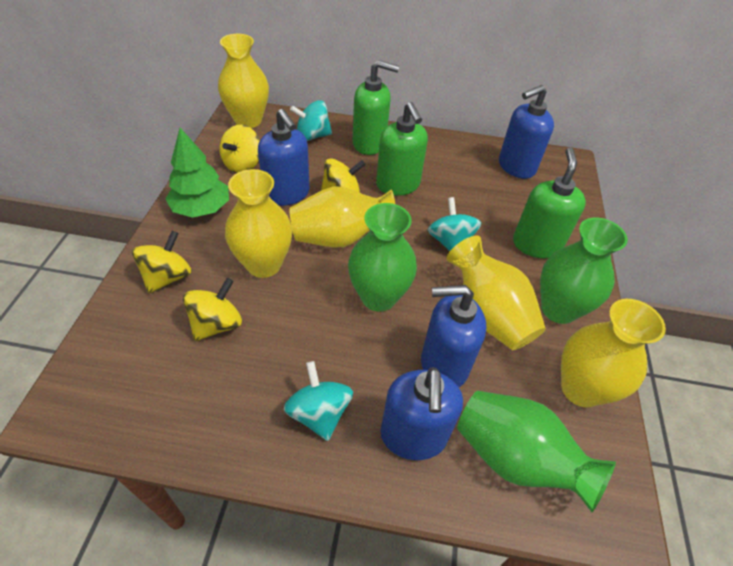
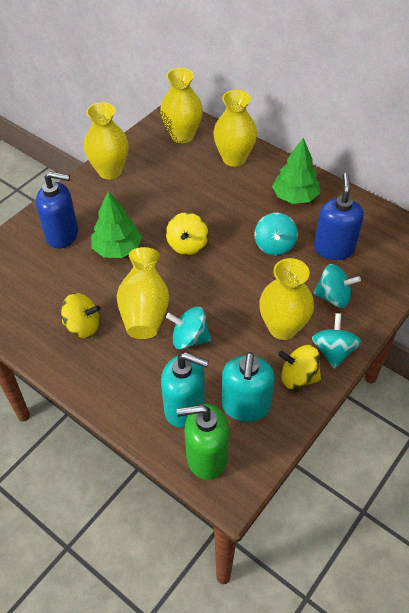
blue soap dispenser: [258,109,310,206] [381,367,463,460] [421,285,486,387] [499,85,554,179] = 4 -> [36,171,78,248] [314,173,364,260] = 2
green soap dispenser: [352,60,399,155] [376,102,428,196] [513,148,586,258] = 3 -> [177,404,229,480] = 1
green tree: [166,128,229,218] = 1 -> [91,191,142,258] [272,138,320,204] = 2
green vase: [348,203,417,312] [457,391,616,512] [540,218,628,324] = 3 -> none = 0
turquoise soap dispenser: none = 0 -> [161,352,209,428] [222,352,275,422] = 2
turquoise spinning top: [284,361,353,441] [290,100,332,141] [428,197,481,251] = 3 -> [166,307,211,350] [254,213,298,256] [312,313,361,369] [313,264,361,308] = 4
yellow spinning top: [132,231,191,293] [183,278,242,341] [219,125,260,173] [321,158,366,193] = 4 -> [61,293,101,338] [166,212,208,255] [278,345,321,389] = 3

